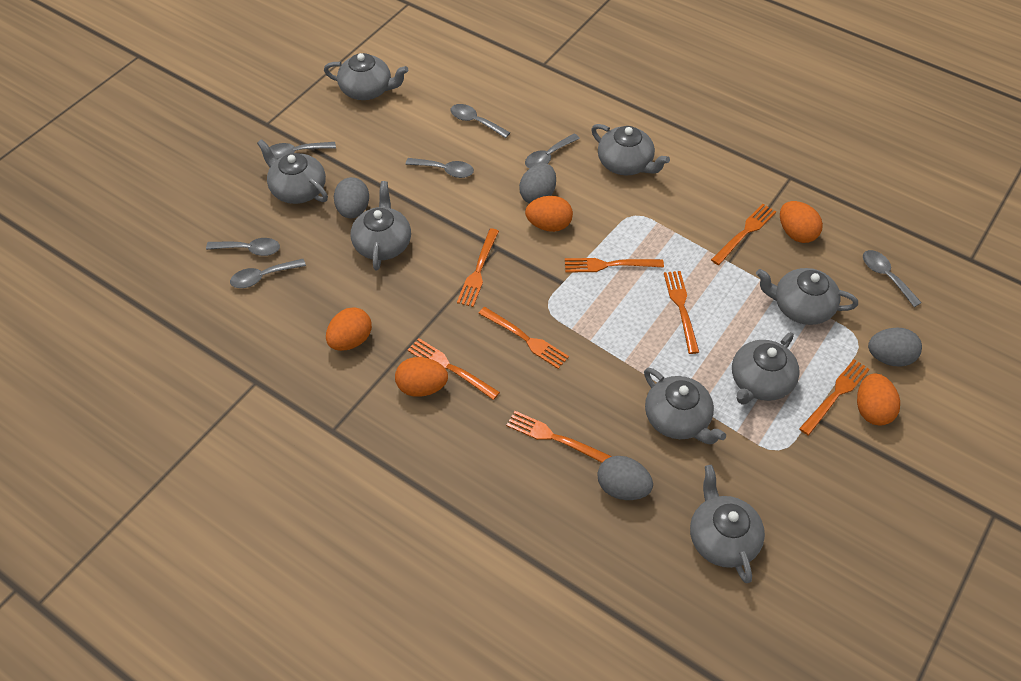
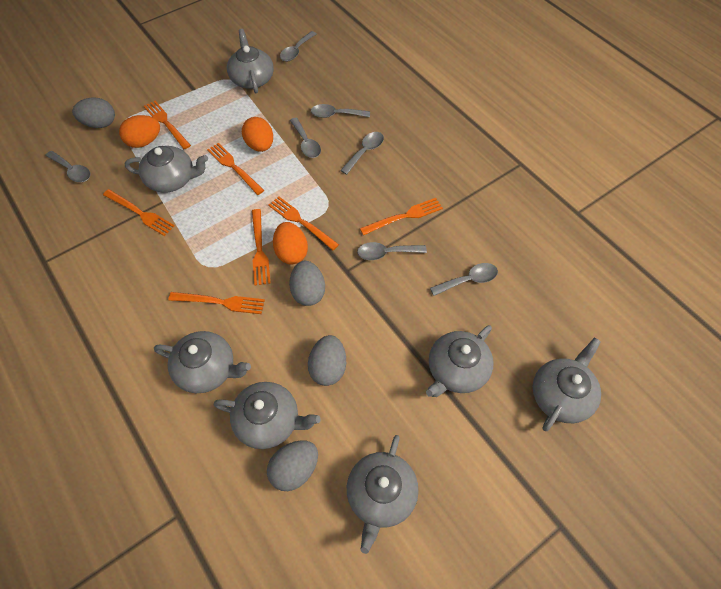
grey teapot: [257,139,328,204] [324,53,409,100] [351,181,411,271] [591,124,670,175] [644,368,726,444] [690,465,765,583] [732,332,800,404] [756,268,858,325] = 8 -> [125,146,208,193] [154,331,251,393] [213,382,321,449] [227,29,274,93] [347,435,419,554] [426,325,494,397] [533,337,601,431] = 7
orange egg: [326,307,372,351] [395,357,448,397] [525,196,573,232] [780,201,823,243] [857,373,900,426] = 5 -> [119,115,160,148] [242,117,273,152] [273,222,308,265] = 3
orange fork: [408,338,500,400] [457,228,499,307] [478,307,569,369] [506,411,612,463] [565,258,664,273] [664,271,699,354] [711,204,776,265] [799,359,870,435] = 8 -> [103,189,174,236] [144,101,191,149] [168,292,265,314] [207,143,264,195] [252,209,271,285] [268,196,339,250] [360,198,443,235] = 7

